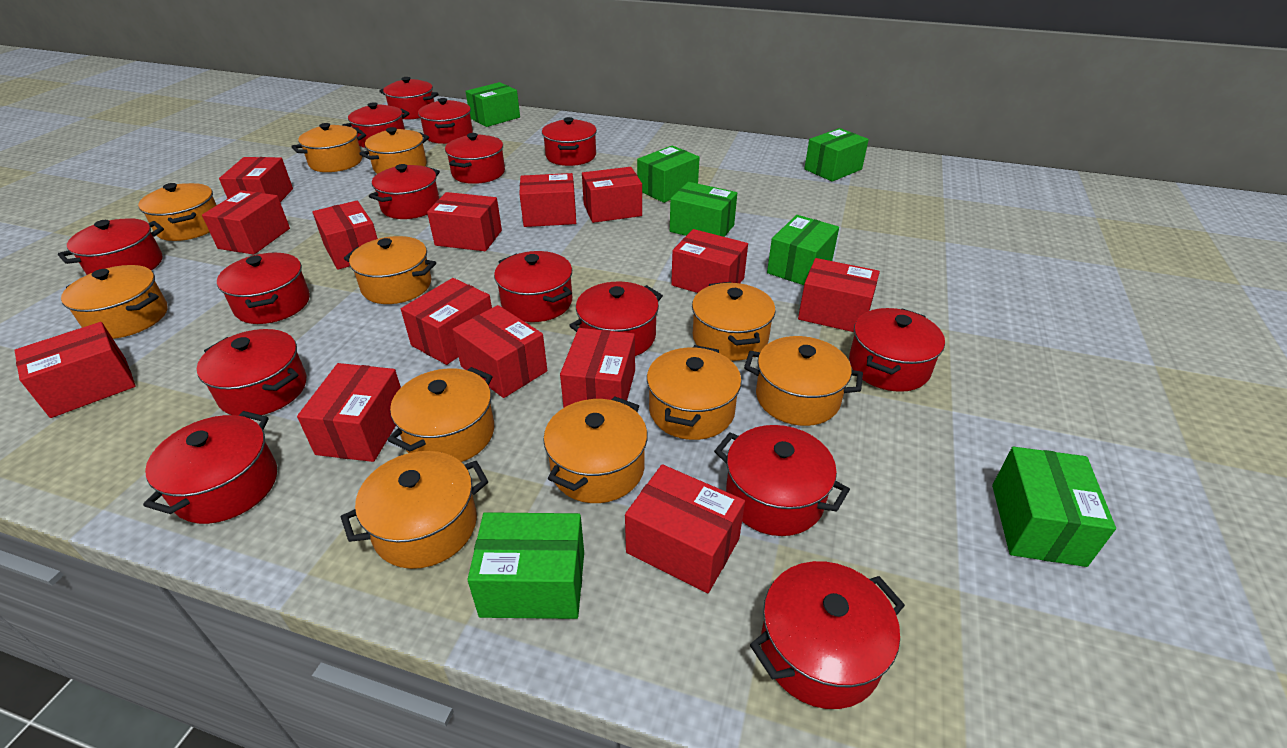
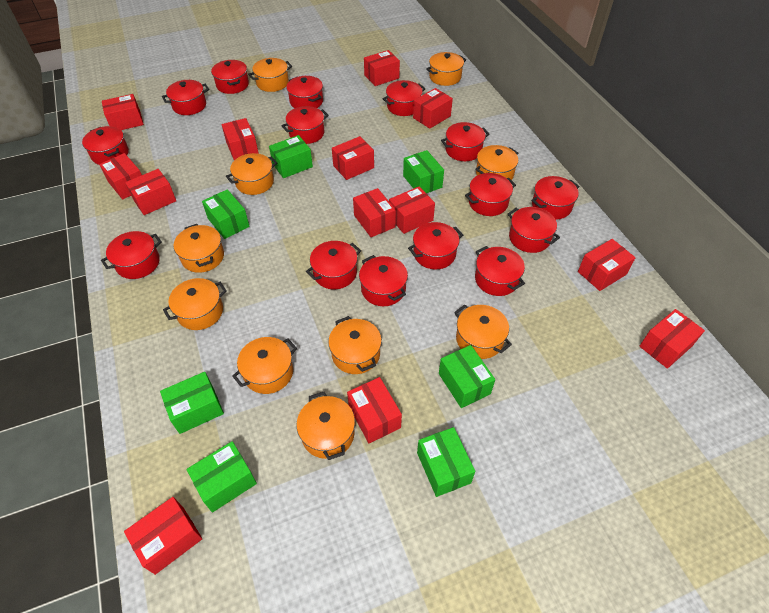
orange pot: [61,265,167,339] [138,183,217,241] [291,123,366,172] [341,451,488,569] [344,236,436,304] [359,127,429,174] [387,367,494,462] [543,397,648,503] [647,345,742,440] [692,282,776,361] [744,336,863,426] = 11 -> [163,278,227,330] [174,224,224,273] [226,153,277,195] [232,337,297,394] [248,58,292,92] [296,392,355,460] [328,316,382,374] [426,52,466,86] [454,305,512,359] [475,145,518,180] = 10
red box: [14,322,136,418] [202,190,290,255] [219,157,293,202] [297,363,401,462] [312,200,378,270] [401,278,492,365] [427,192,502,251] [452,305,547,398] [519,173,576,227] [560,328,635,407] [582,167,642,223] [625,464,745,593] [671,229,748,293] [798,258,880,332] = 14 -> [99,153,142,200] [102,94,144,130] [124,497,202,575] [125,169,176,215] [221,118,259,160] [332,136,374,180] [347,377,402,443] [353,188,396,237] [364,50,400,86] [389,186,435,234] [413,88,453,129] [578,239,636,291] [639,309,705,369] = 13

